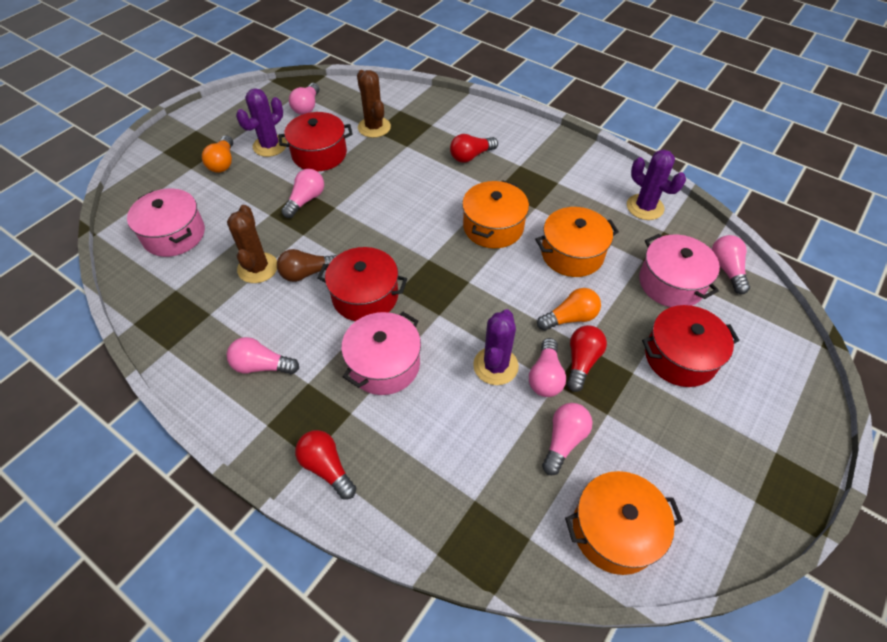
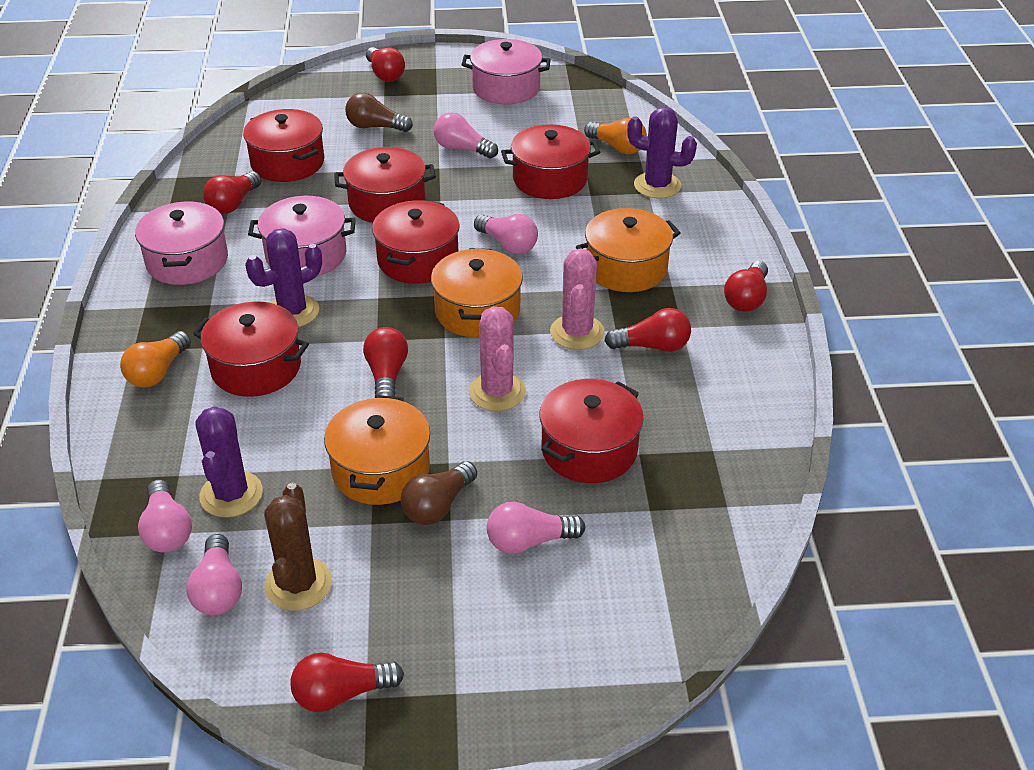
brown cactus: [227,205,277,283] [357,70,391,138] = 2 -> [264,483,332,611] = 1
brown light bulb: [277,249,337,282] = 1 -> [345,93,413,132] [401,461,477,525] = 2
pink cactus: none = 0 -> [469,306,526,411] [550,248,605,350] = 2
pink light bulb: [227,337,299,374] [281,169,324,218] [289,83,320,115] [529,338,566,397] [542,403,592,475] [711,235,750,294] = 6 -> [138,480,192,552] [186,534,242,615] [434,112,498,158] [474,214,538,254] [487,502,585,554] = 5
red light bulb: [295,430,356,500] [450,134,498,163] [567,325,607,392] = 3 -> [203,171,262,214] [290,653,404,712] [363,327,408,398] [366,47,405,82] [605,308,691,352] [724,261,768,312] = 6
red pot: [278,112,353,172] [317,247,407,321] [642,305,740,387] = 3 -> [193,302,309,397] [243,109,324,182] [334,147,436,223] [372,200,460,284] [501,124,600,199] [540,379,644,483] = 6

